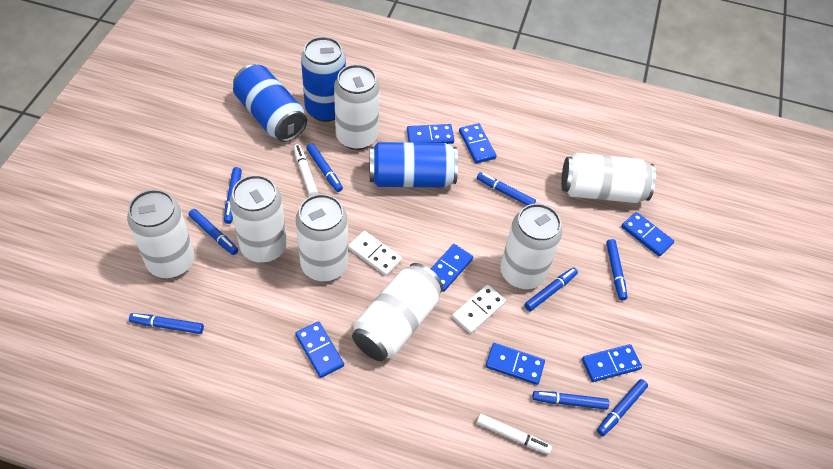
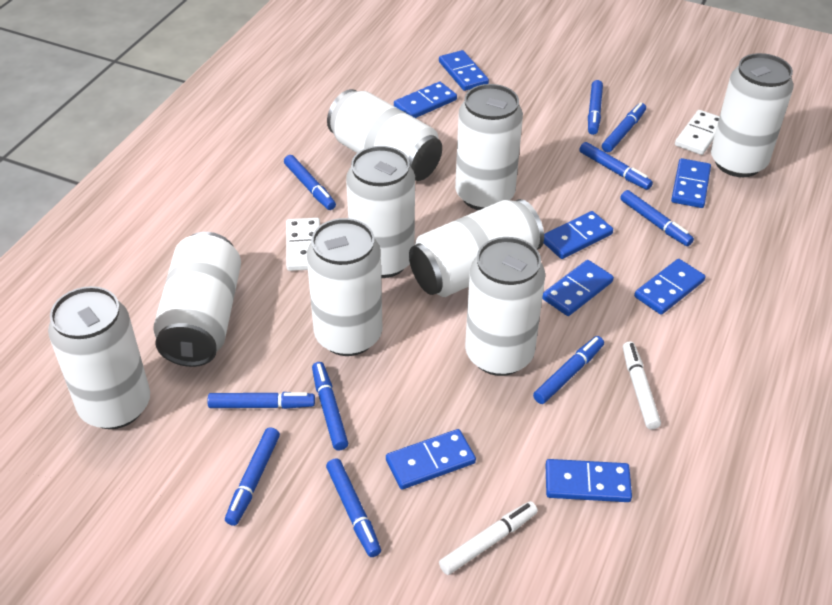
blue can: [233,64,307,142] [301,37,346,122] [370,142,458,187] = 3 -> none = 0
blue domino: [295,321,344,378] [407,124,454,144] [431,244,473,292] [459,123,496,163] [486,343,545,385] [582,344,642,382] [621,212,674,256] = 7 -> [386,429,476,489] [394,81,457,118] [439,50,489,91] [542,260,614,316] [544,211,613,259] [546,459,632,502] [634,259,705,315] [671,158,711,208] = 8
blue marker: [129,313,204,334] [189,209,238,255] [224,167,242,224] [306,143,343,192] [477,172,536,205] [525,267,578,311] [532,391,609,410] [597,379,648,436] [606,239,627,300] = 9 -> [207,392,315,409] [225,427,280,526] [284,155,336,210] [312,362,348,451] [326,458,381,557] [533,336,604,404] [579,142,653,190] [588,80,603,135] [602,102,646,152] [620,190,694,246] = 10
white can: [127,189,195,278] [230,175,287,263] [295,194,348,281] [334,64,380,150] [352,263,443,361] [500,203,563,289] [561,153,656,203] = 7 -> [48,286,150,429] [153,232,241,367] [307,218,382,356] [327,89,442,181] [346,146,415,278] [409,199,544,297] [455,84,523,210] [465,237,545,376] [711,53,794,177] = 9

